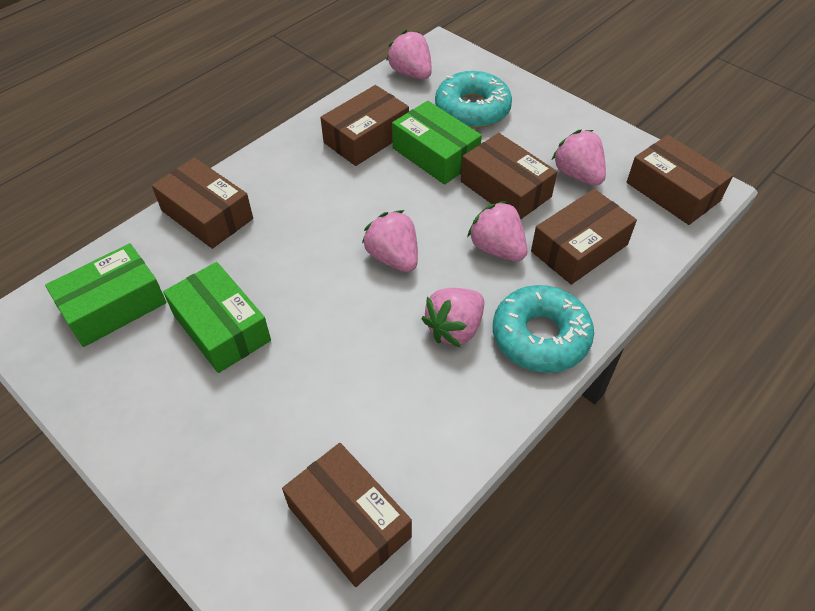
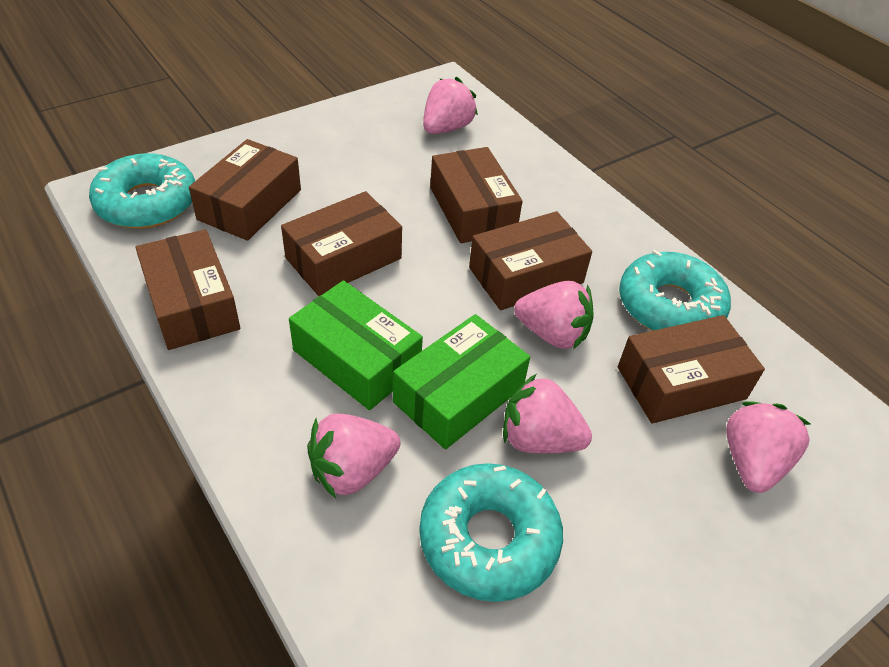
green box: [45,243,167,347] [163,262,271,373] [392,101,482,185] = 3 -> [289,280,423,410] [393,314,530,449] = 2
turquoise donut: [435,71,512,128] [493,285,594,373] = 2 -> [89,153,195,229] [419,463,563,602] [619,250,731,331] = 3

